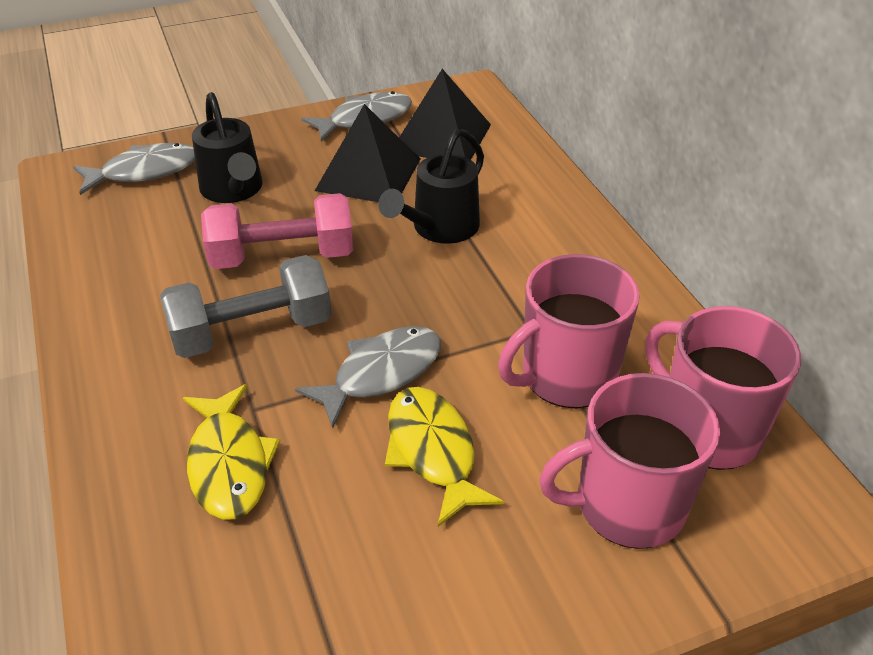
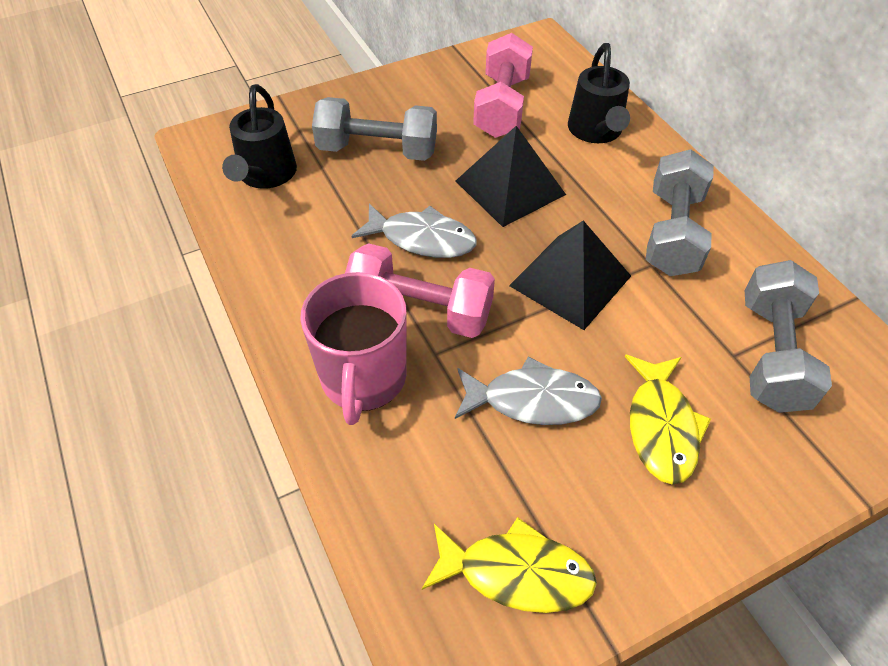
grey dumbbell: [160,255,332,358] = 1 -> [312,97,437,161] [646,149,714,276] [744,260,832,413] = 3
grey fish: [73,143,195,195] [295,326,441,428] [301,91,412,141] = 3 -> [351,203,477,258] [455,357,602,425] = 2
pink dumbbell: [201,193,354,269] = 1 -> [345,243,495,338] [473,33,533,138] = 2
pink mug: [498,254,640,408] [539,373,720,549] [646,306,801,470] = 3 -> [300,272,407,425] = 1

